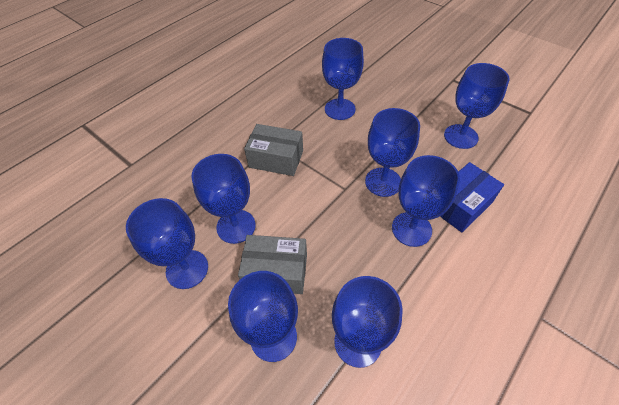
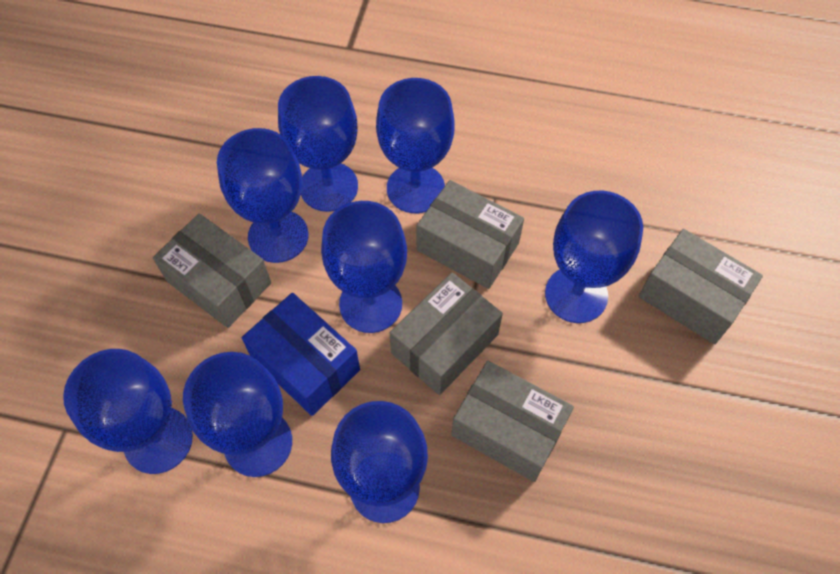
grey box: [238,235,307,294] [244,124,303,176] = 2 -> [153,213,271,328] [390,272,503,395] [416,180,524,289] [451,361,574,482] [639,229,763,344] = 5

